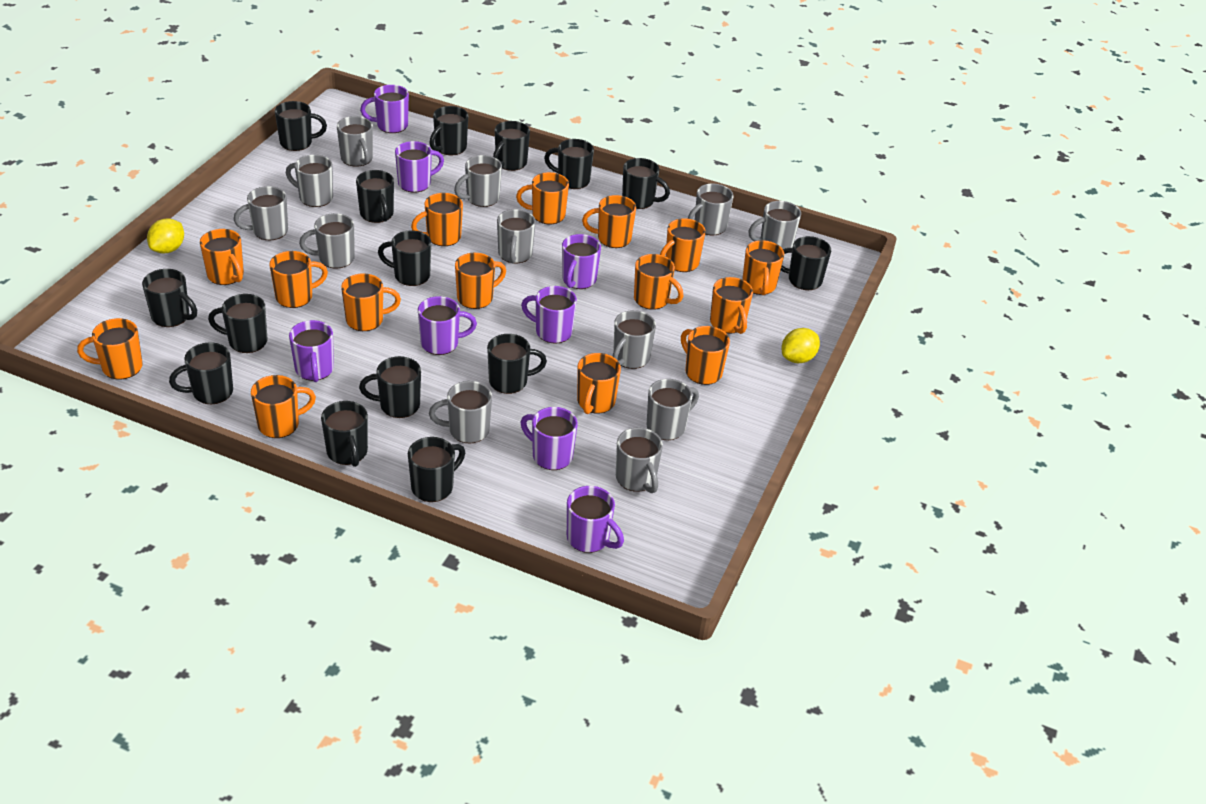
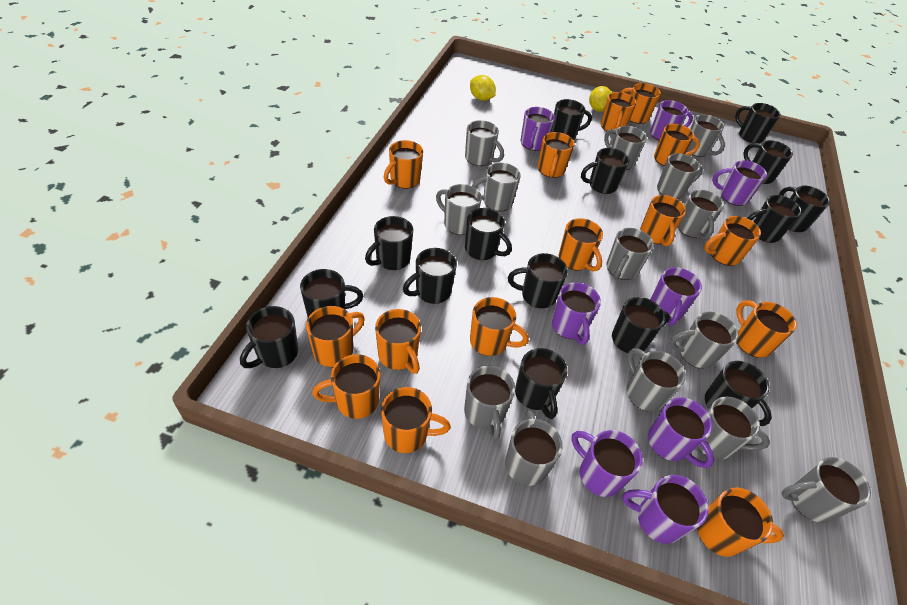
grey mug: [233,186,288,240] [286,155,333,207] [299,213,355,268] [337,116,373,167] [429,381,492,443] [454,155,502,207] [497,209,536,263] [612,310,656,369] [616,428,663,493] [647,379,699,440] [688,184,734,235] [748,201,801,249] = 12 -> [436,184,482,235] [464,366,515,440] [465,120,504,166] [472,163,521,211] [505,411,562,486] [604,126,647,170] [607,228,654,280] [627,348,686,412] [657,153,703,199] [669,312,739,369] [678,190,724,240] [687,114,725,157] [697,397,770,460] [781,457,871,523] = 14

